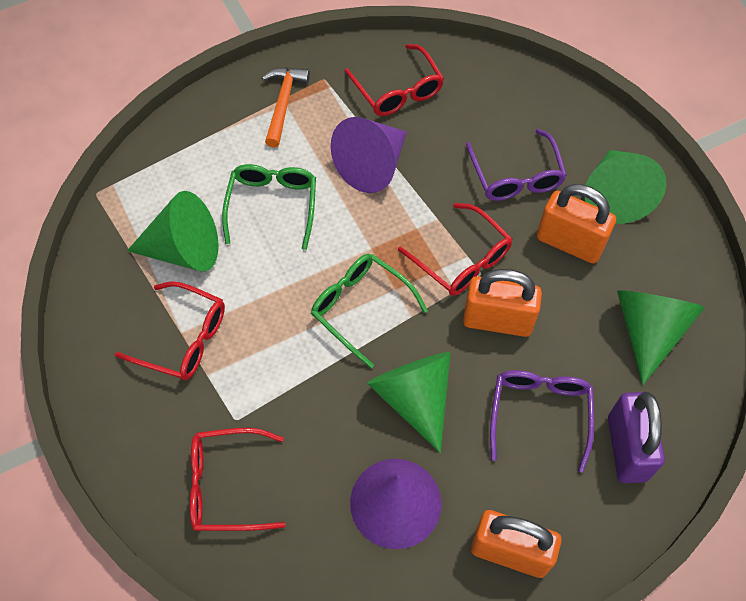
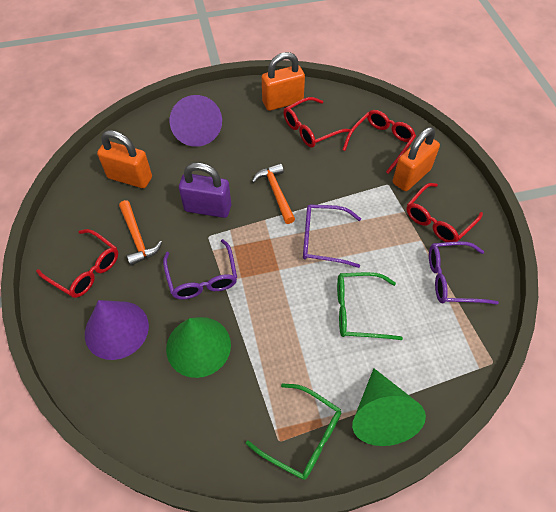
green cone: [127,191,219,271] [367,352,451,453] [585,150,666,224] [617,290,705,385] = 4 -> [166,317,231,378] [352,368,426,446] = 2
orange hammer: [262,68,310,147] = 1 -> [119,200,162,266] [252,163,295,224] = 2
purple glasses: [466,129,567,201] [490,370,594,473] = 2 -> [163,239,237,300] [303,204,361,268] [429,241,499,305] = 3

